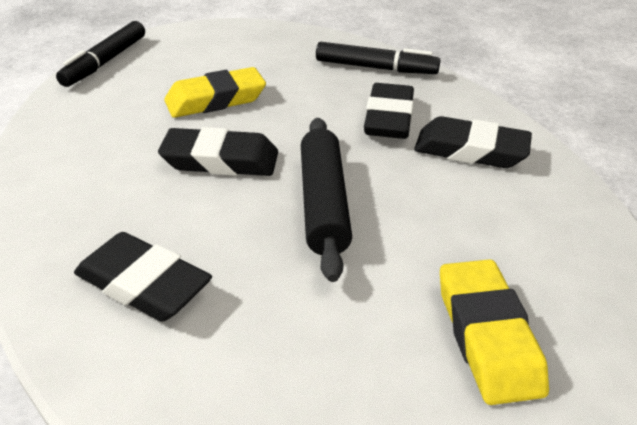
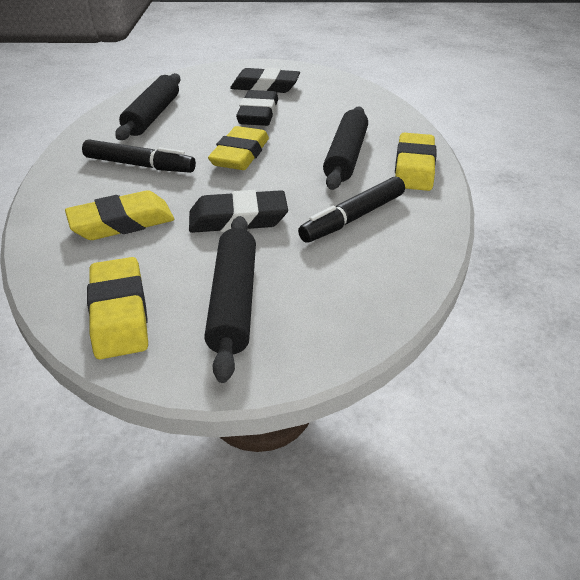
black eraser: [74,232,212,322] [158,127,278,176] [364,83,414,139] [414,116,532,168] = 4 -> [189,190,288,233] [230,68,300,93] [236,90,278,126] = 3
black rolling pin: [301,118,352,282] = 1 -> [115,73,180,140] [204,216,256,383] [323,106,368,190] = 3
yellow eraser: [164,67,266,118] [440,259,549,405] = 2 -> [65,190,174,240] [87,257,148,360] [208,126,269,170] [395,133,436,191] = 4

